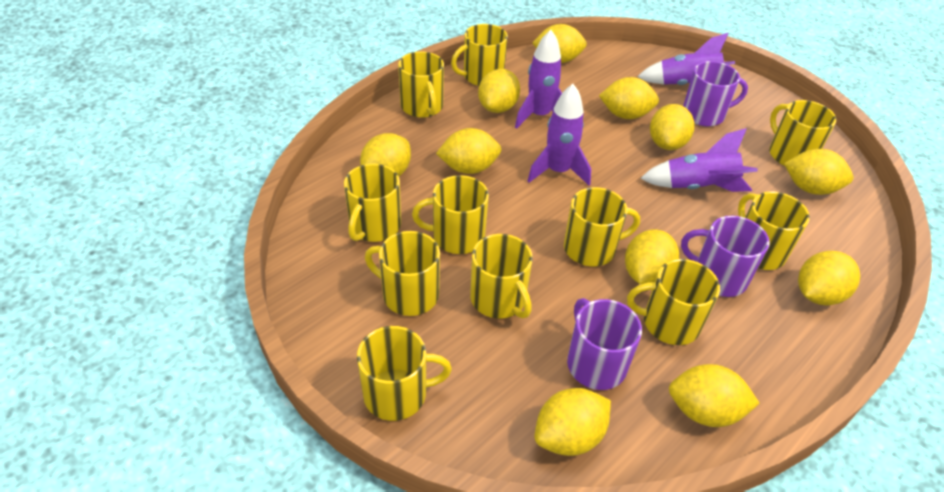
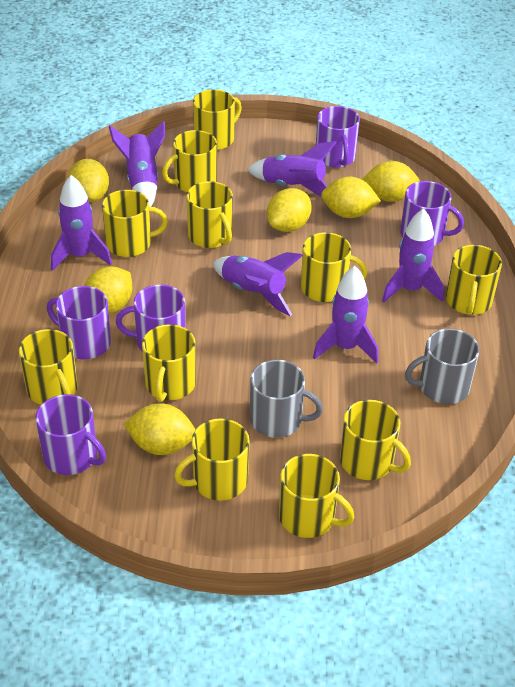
grey mug: none = 0 -> [250,360,323,438] [405,328,480,404] = 2
purple mug: [567,298,642,390] [681,216,770,297] [683,61,748,126] = 3 -> [35,394,106,475] [47,286,111,359] [116,284,186,352] [316,106,360,168] [400,181,464,246] = 5
purple rocket: [515,30,562,129] [528,84,591,186] [638,33,735,85] [640,128,758,192] = 4 -> [51,175,112,271] [109,121,165,207] [213,252,303,316] [247,141,337,196] [313,266,378,363] [382,208,444,302] = 6
yellow lemon: [360,133,411,176] [436,128,501,174] [478,69,520,113] [532,24,587,63] [535,388,611,456] [599,77,659,119] [625,229,679,284] [650,104,695,150] [669,364,760,427] [784,149,853,195] [798,251,860,305] = 11 -> [68,159,109,203] [84,266,133,314] [123,403,196,455] [267,188,312,232] [321,177,381,218] [362,161,420,202] = 6

